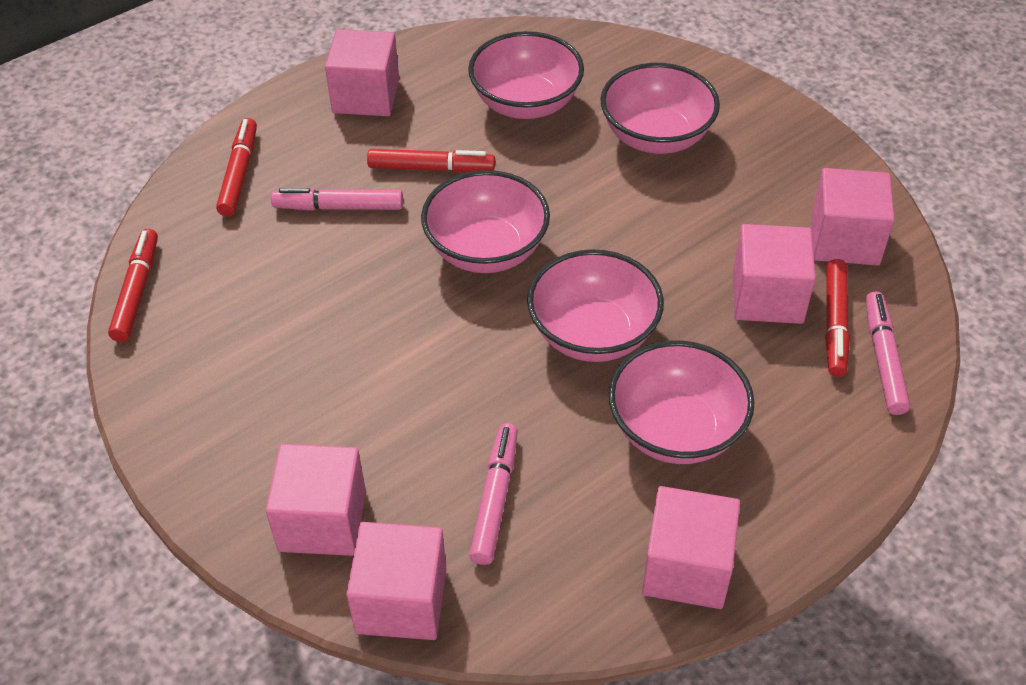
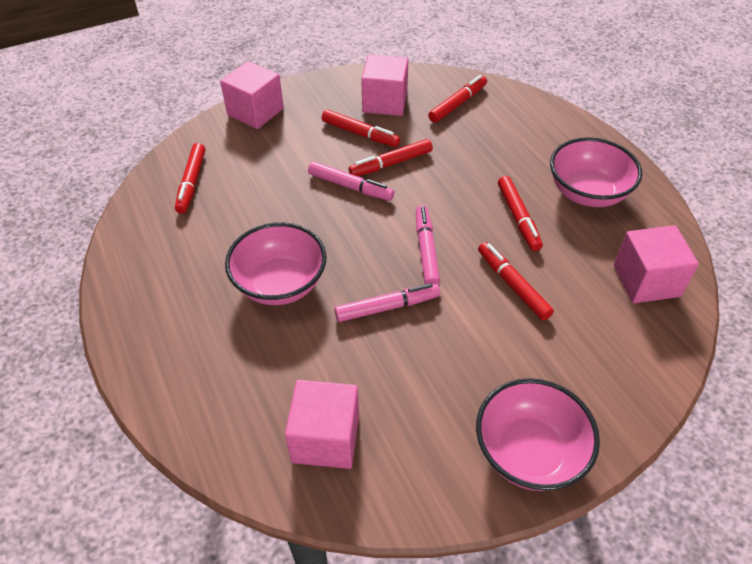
pink bowl: [421,170,550,273] [468,31,584,119] [527,249,664,362] [600,63,720,154] [608,340,755,464] = 5 -> [225,222,326,305] [476,378,600,491] [550,137,642,207] = 3
pink cube: [266,444,366,556] [325,29,399,116] [346,522,446,640] [642,486,740,609] [733,224,816,324] [811,168,894,266] = 6 -> [220,61,284,129] [285,380,359,469] [361,55,408,116] [614,225,699,303] = 4
red marker: [108,229,158,342] [216,118,257,217] [367,149,495,172] [825,259,850,377] = 4 -> [175,143,205,214] [322,110,400,147] [349,139,433,176] [428,75,487,123] [478,242,554,320] [498,176,543,251] = 6

